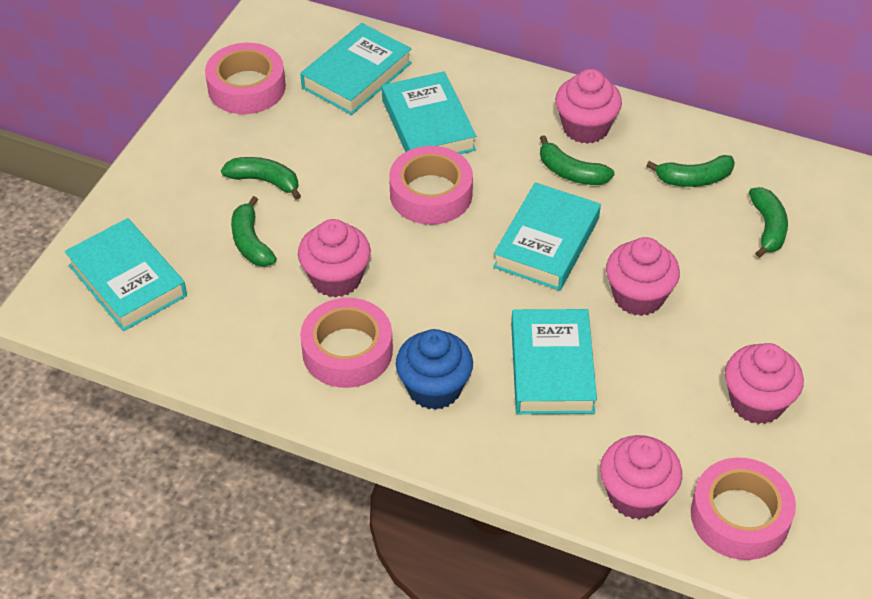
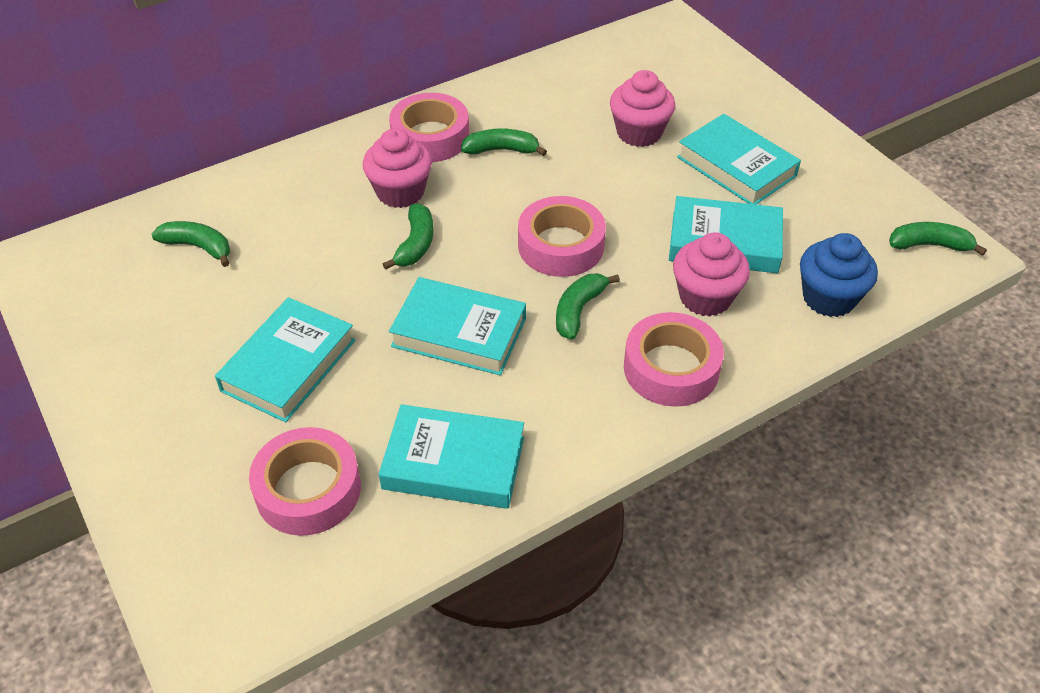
pink cupcake: [298,219,371,298] [555,69,622,144] [600,435,682,520] [606,237,680,316] [725,343,804,424] = 5 -> [363,128,432,208] [610,70,675,147] [673,232,750,317] = 3

